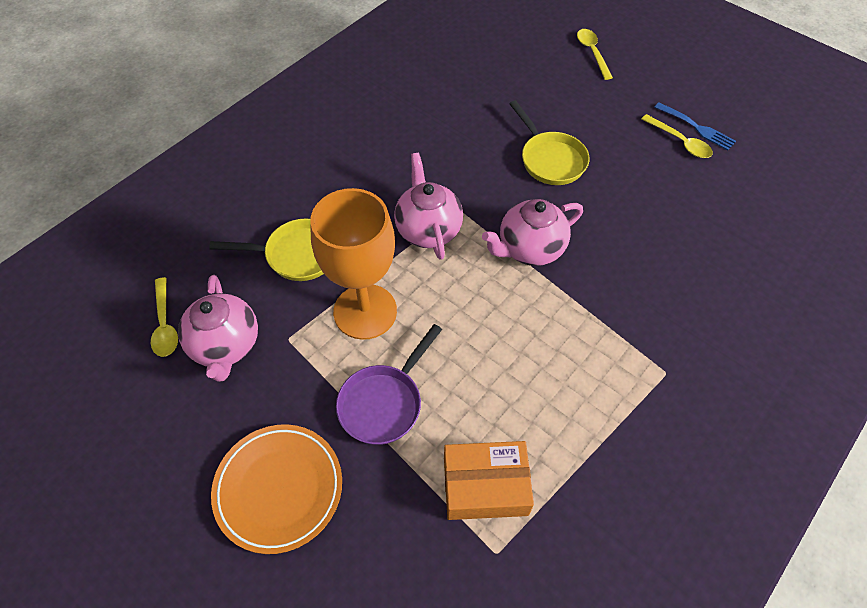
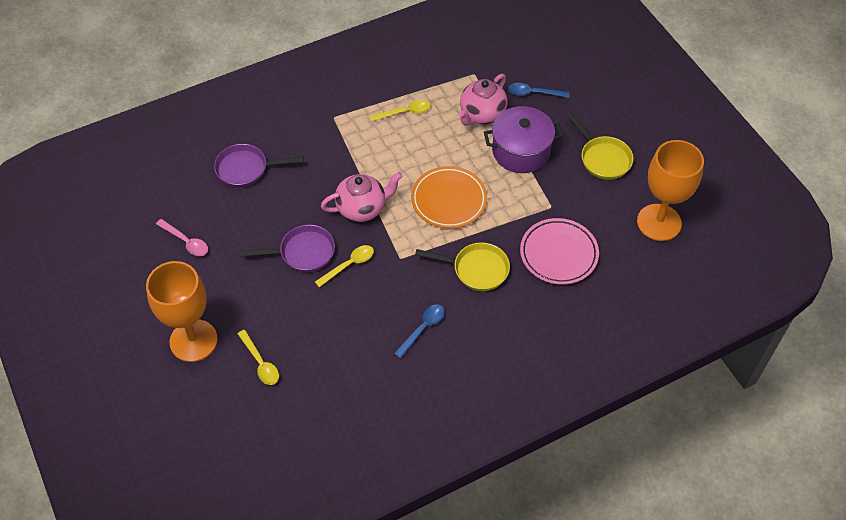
blue fork: [654,102,736,150] = 1 -> none = 0
blue spoon: none = 0 -> [394,304,445,358] [508,83,570,98] = 2
orange box: [444,441,534,520] = 1 -> none = 0
orange goblet: [310,188,397,340] = 1 -> [146,261,218,362] [637,140,704,241] = 2
pink plate: none = 0 -> [520,218,599,285] = 1
pink spoon: none = 0 -> [156,219,208,256] = 1
pink teapot: [178,275,258,382] [394,153,463,260] [482,199,583,266] = 3 -> [321,172,402,222] [459,74,508,126] = 2
purple pan: [336,324,442,445] = 1 -> [214,144,304,187] [240,225,335,272] = 2
purple pot: none = 0 -> [484,106,563,173] = 1

